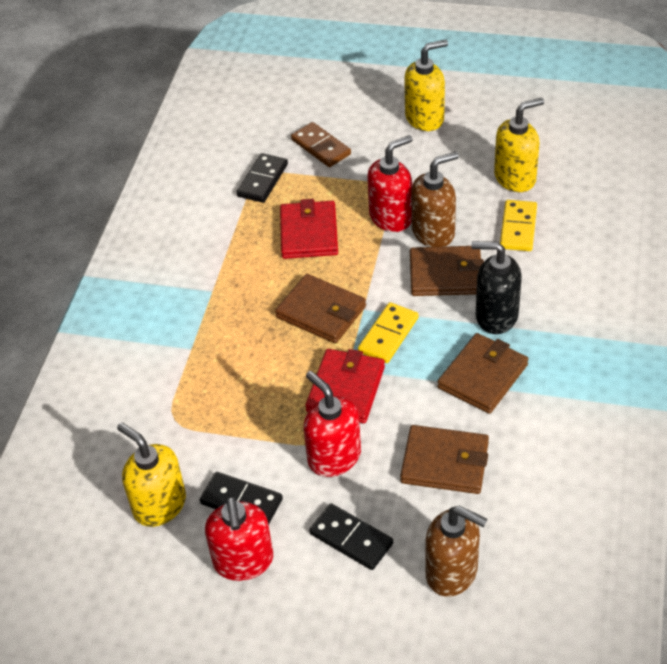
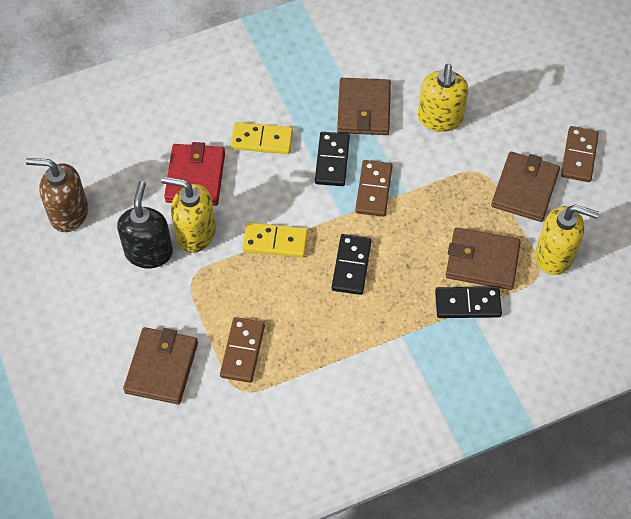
brown domino: [291,122,351,167] = 1 -> [220,317,265,383] [355,160,393,217] [561,126,599,182] = 3
brown soap dispenser: [411,152,459,247] [426,506,487,597] = 2 -> [26,158,88,232] = 1
red soap dispenser: [205,496,273,581] [304,371,361,477] [367,135,413,232] = 3 -> none = 0
red wallet: [280,199,338,259] [305,349,385,423] = 2 -> [164,142,225,206] = 1

